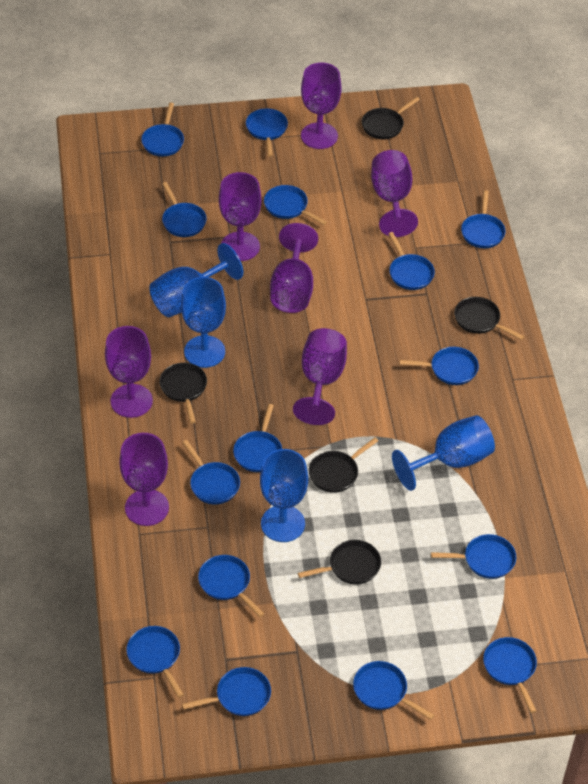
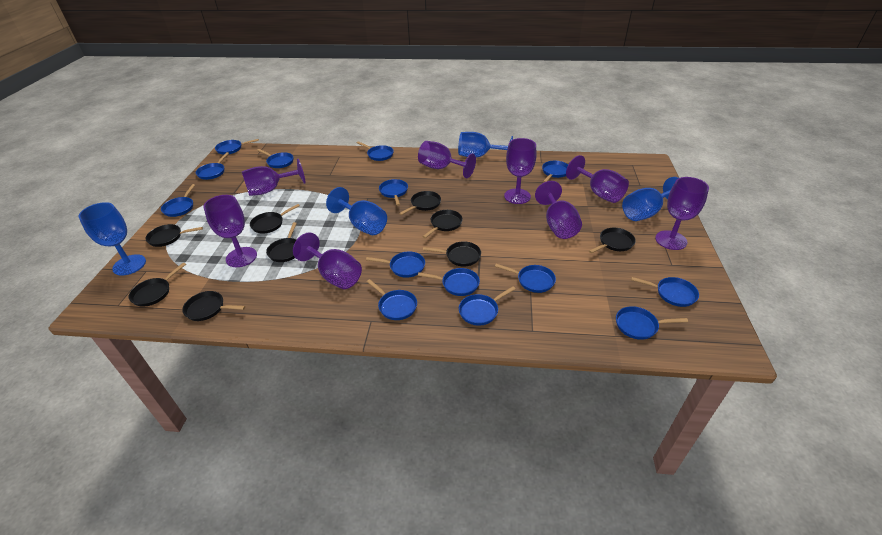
black pan: [159,363,207,424] [298,540,381,584] [309,437,378,493] [362,97,420,139] [454,297,524,340] = 5 -> [129,263,186,307] [146,224,203,247] [182,291,245,321] [250,204,300,233] [266,222,297,262] [399,191,441,215] [422,210,463,238] [423,241,481,266] [589,228,636,253] = 9
blue pan: [127,626,184,698] [141,103,184,156] [162,182,207,237] [182,440,240,505] [182,667,271,716] [198,555,264,617] [233,404,282,472] [246,108,288,157] [264,185,327,225] [353,661,434,720] [389,232,435,290] [400,347,479,385] [431,534,516,579] [461,190,506,248] [483,637,537,713] = 15 -> [161,184,195,217] [196,152,229,180] [215,139,259,155] [257,149,294,168] [357,141,394,161] [366,252,425,278] [367,279,417,320] [379,179,408,206] [418,268,480,296] [459,286,516,326] [495,264,556,293] [542,161,568,182] [616,306,688,340] [631,277,699,307] = 14
purple goblet: [105,326,153,418] [119,433,169,526] [219,172,261,261] [270,223,318,313] [293,328,347,425] [301,62,342,149] [371,150,418,237] = 7 -> [203,195,257,267] [242,159,306,196] [293,232,362,289] [418,141,476,178] [504,138,536,204] [535,181,582,239] [566,155,629,203] [655,177,709,250] = 8

